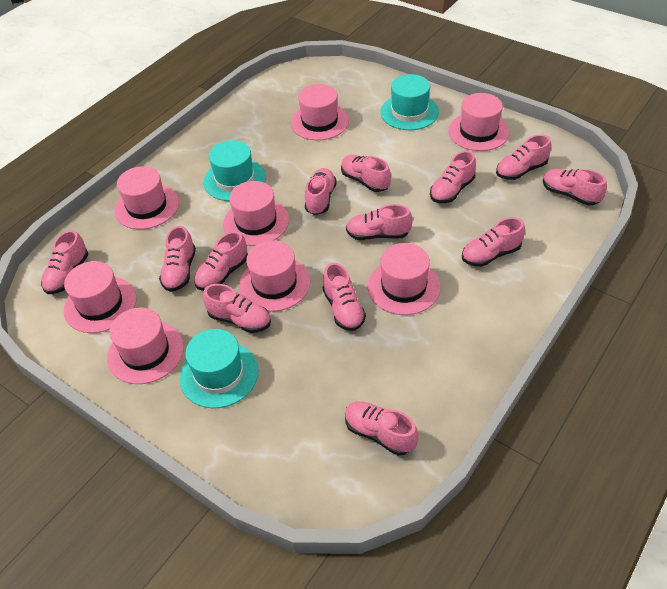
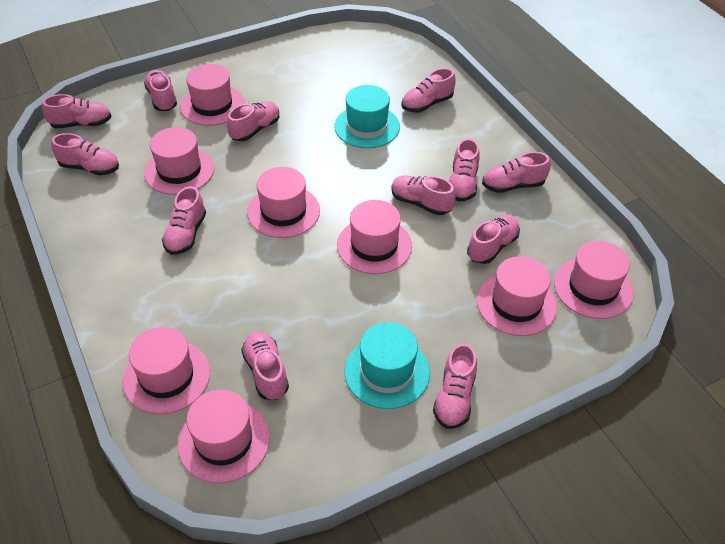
pink shoe: [41,230,88,294] [159,226,196,292] [194,231,248,291] [203,284,271,333] [305,168,337,215] [323,263,366,331] [341,155,391,192] [345,401,419,455] [346,204,413,240] [430,151,476,203] [462,217,525,267] [496,135,551,180] [543,169,607,206] = 13 -> [42,94,112,128] [51,133,119,176] [144,69,177,111] [162,186,206,255] [227,101,279,141] [241,331,289,400] [391,175,456,215] [401,68,456,112] [433,343,477,429] [449,138,480,201] [467,215,520,264] [482,152,551,193] = 12
turquoise hat: [180,329,259,408] [204,140,266,201] [380,74,439,130] = 3 -> [334,85,400,148] [344,322,430,409] = 2

